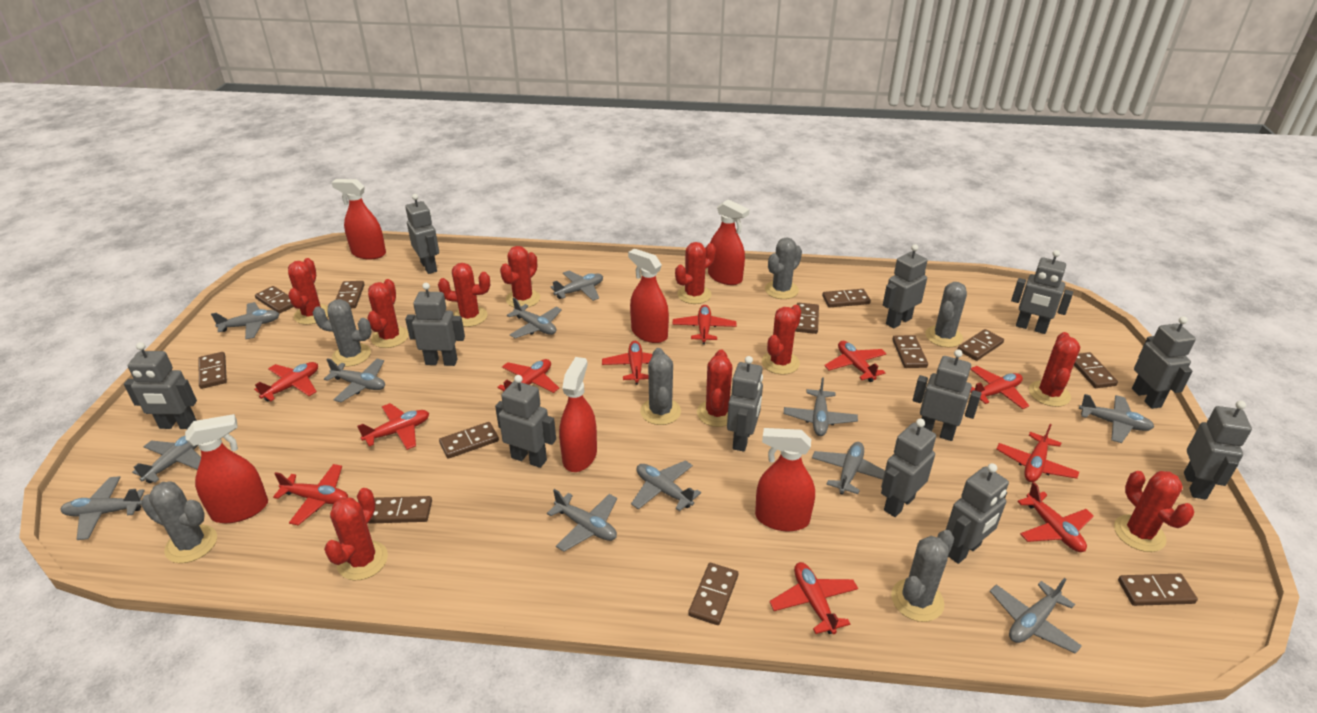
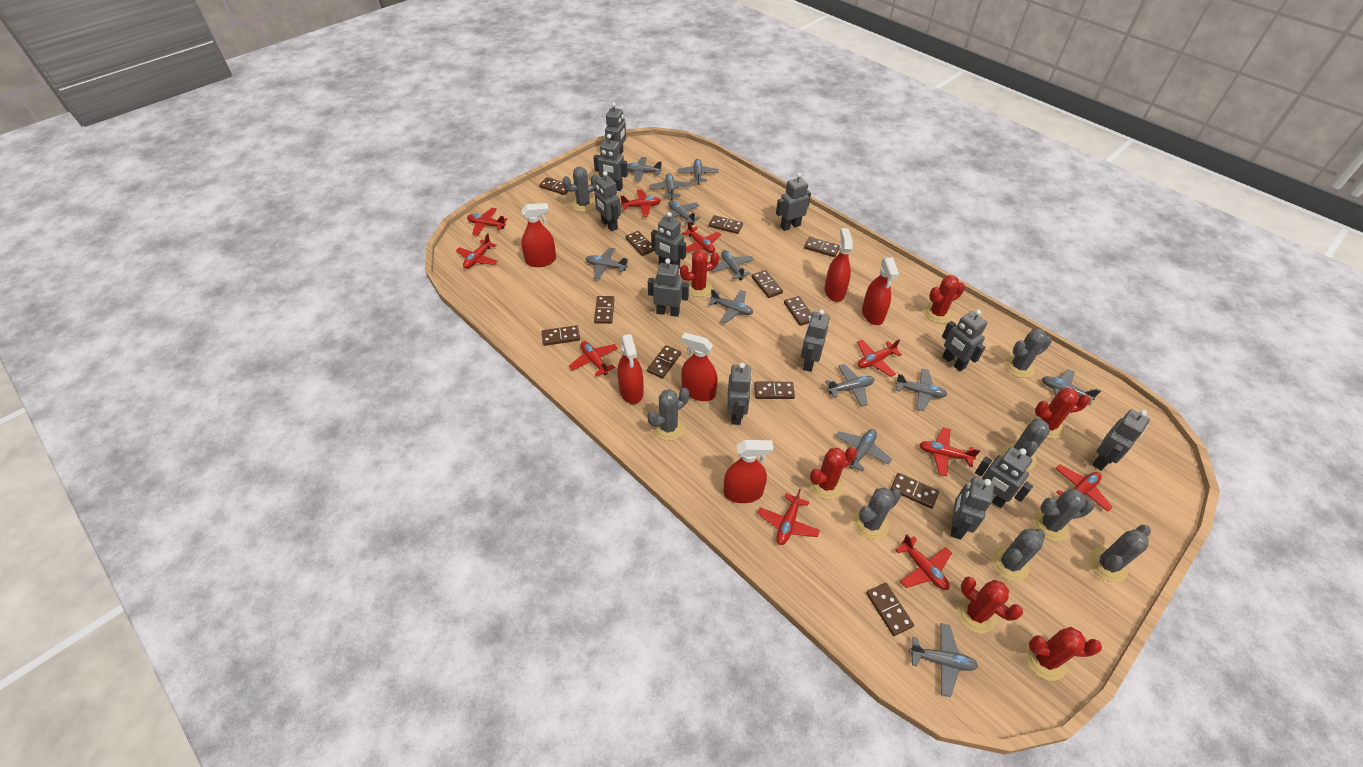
grey cactus: [141,481,217,563] [313,299,372,366] [640,348,681,425] [765,237,802,299] [891,530,954,622] [925,282,967,347] = 6 -> [563,167,598,212] [648,388,689,441] [853,488,901,540] [991,528,1045,581] [1002,418,1050,470] [1004,329,1052,378] [1032,489,1094,541] [1089,525,1151,582] = 8
red cactus: [288,258,328,325] [324,488,388,581] [368,279,409,348] [438,263,490,327] [500,246,540,308] [675,242,716,304] [697,350,732,427] [762,305,801,375] [1029,332,1080,407] [1114,471,1194,552] = 10 -> [680,249,719,297] [810,447,857,500] [924,275,965,323] [957,576,1023,633] [1025,627,1102,681] [1031,388,1090,439] = 6
red plane: [254,362,318,401] [273,464,348,525] [357,403,429,450] [497,359,559,393] [602,341,669,385] [672,305,736,345] [769,562,858,634] [824,341,886,382] [970,366,1029,409] [996,424,1079,482] [1017,482,1094,552] = 11 -> [456,233,498,269] [467,208,507,236] [569,341,618,377] [620,190,661,217] [682,221,721,253] [757,489,820,545] [857,339,902,377] [896,535,952,590] [919,427,980,476] [1055,465,1113,512] = 10

